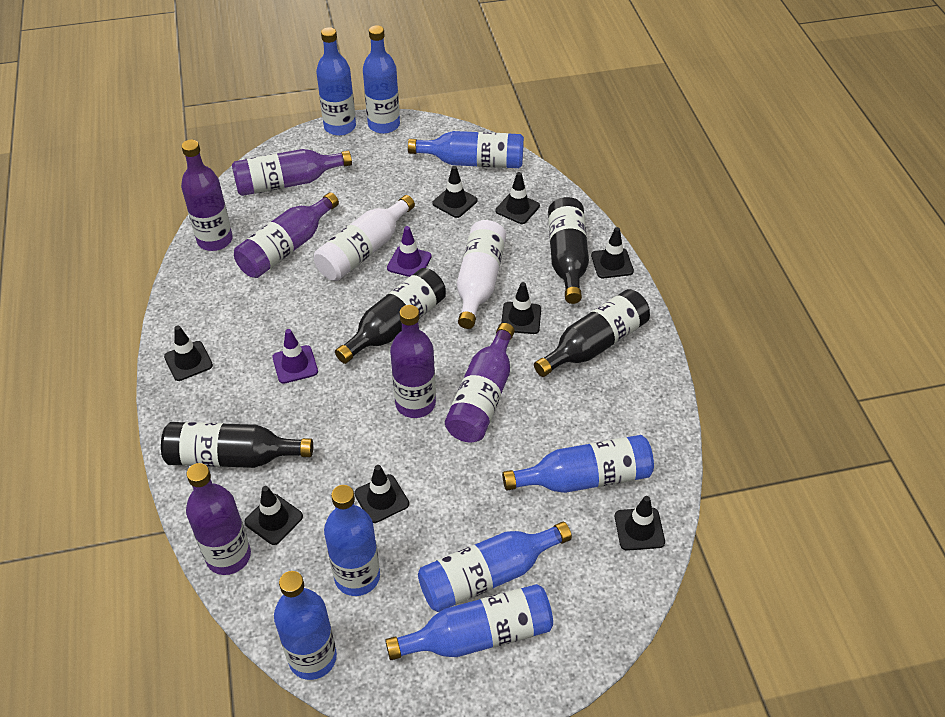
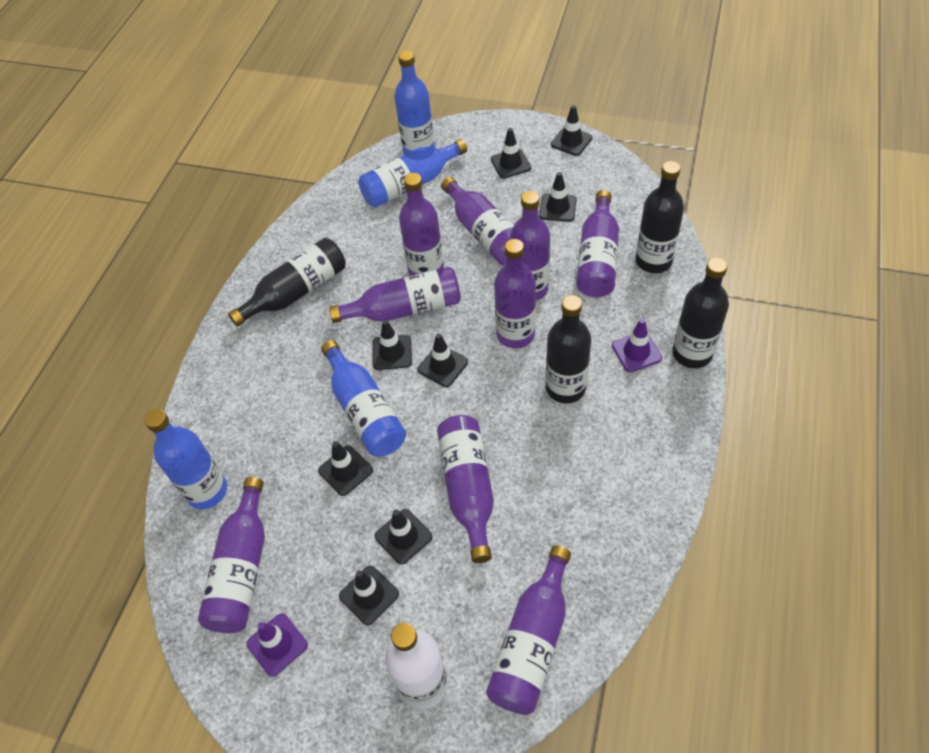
blue bottle: [274,571,337,680] [316,27,356,136] [324,485,380,596] [363,25,400,134] [385,584,553,660] [408,131,524,168] [418,522,572,612] [502,435,654,493] = 8 -> [144,409,227,509] [321,340,406,457] [358,139,467,208] [394,51,435,155] = 4
purple bottle: [181,140,233,251] [186,463,251,575] [232,149,352,196] [234,192,339,278] [390,305,436,418] [445,323,515,442] = 6 -> [198,477,265,633] [329,267,461,323] [399,173,444,276] [437,415,494,563] [441,177,514,266] [486,546,571,715] [494,239,536,348] [510,191,550,301] [576,190,619,297] = 9
white bottle: [314,195,415,281] [457,220,506,329] = 2 -> [385,623,448,709] = 1

